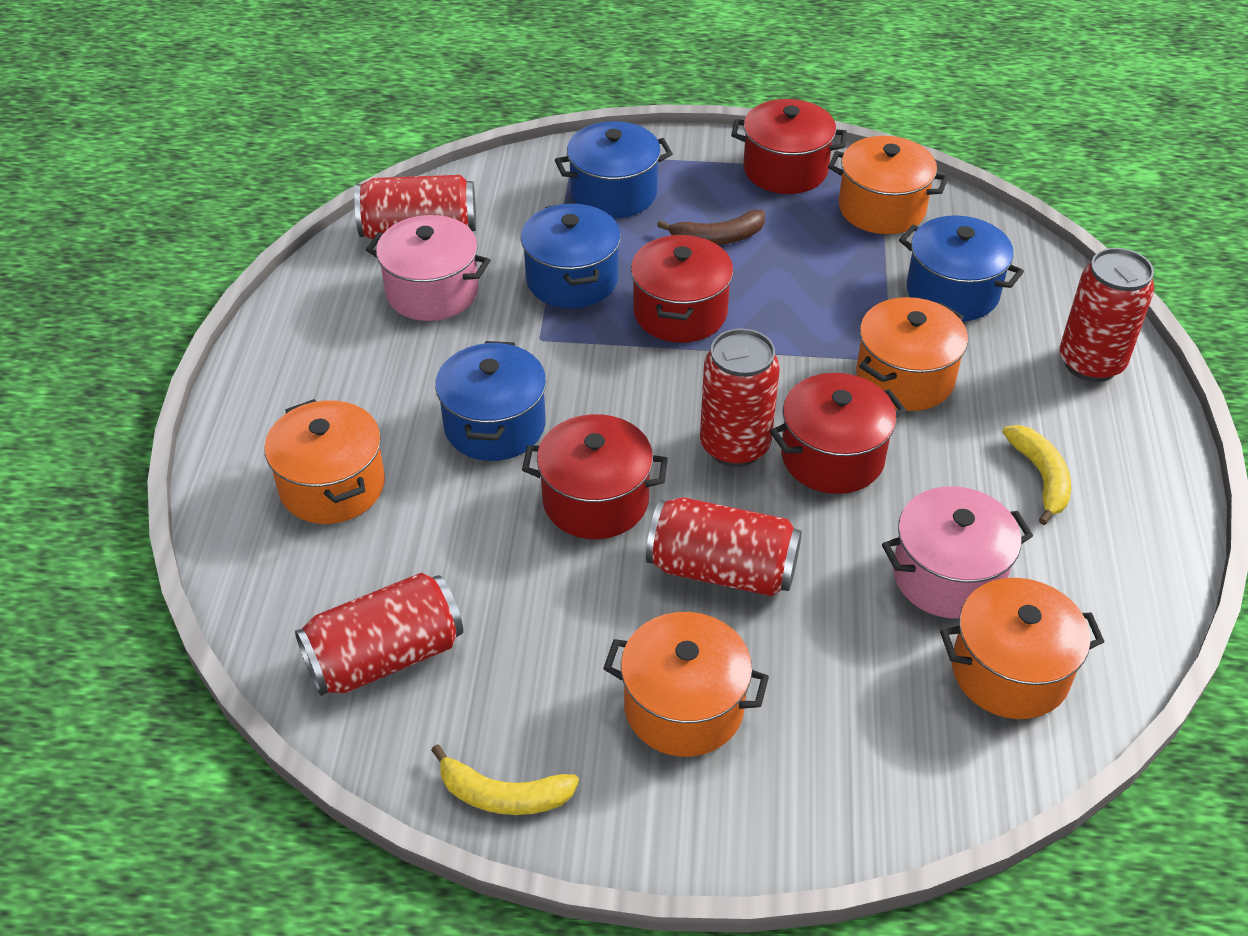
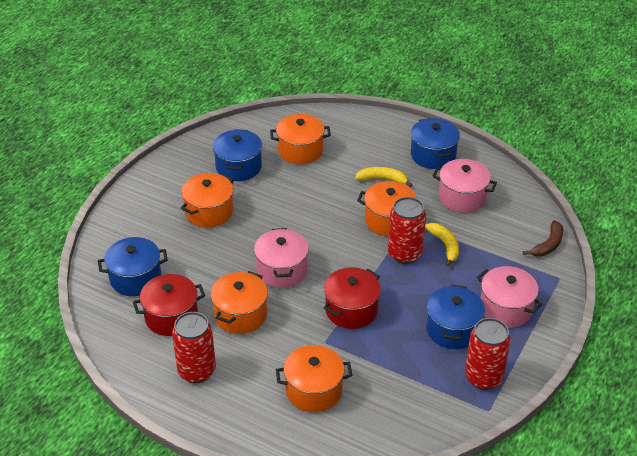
pink pot: [366,215,491,321] [882,486,1033,619] = 2 -> [254,228,309,288] [433,159,497,213] [477,266,543,328] = 3
red can: [295,573,463,696] [355,175,476,240] [646,497,802,596] [700,328,780,467] [1059,248,1155,382] = 5 -> [172,312,216,383] [388,197,426,264] [465,318,511,390] = 3
red pot: [522,414,668,539] [631,234,733,343] [731,99,847,194] [770,373,906,494] = 4 -> [133,274,205,336] [324,267,381,329] = 2

